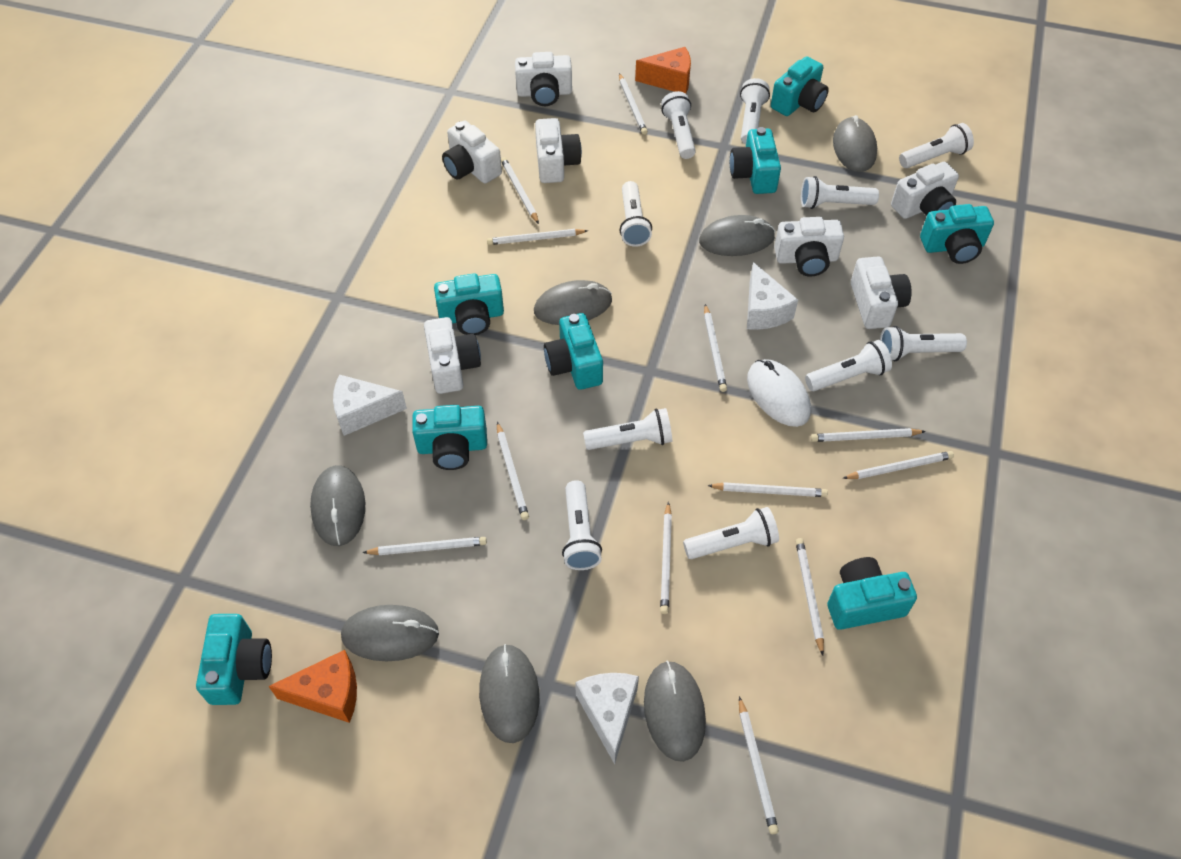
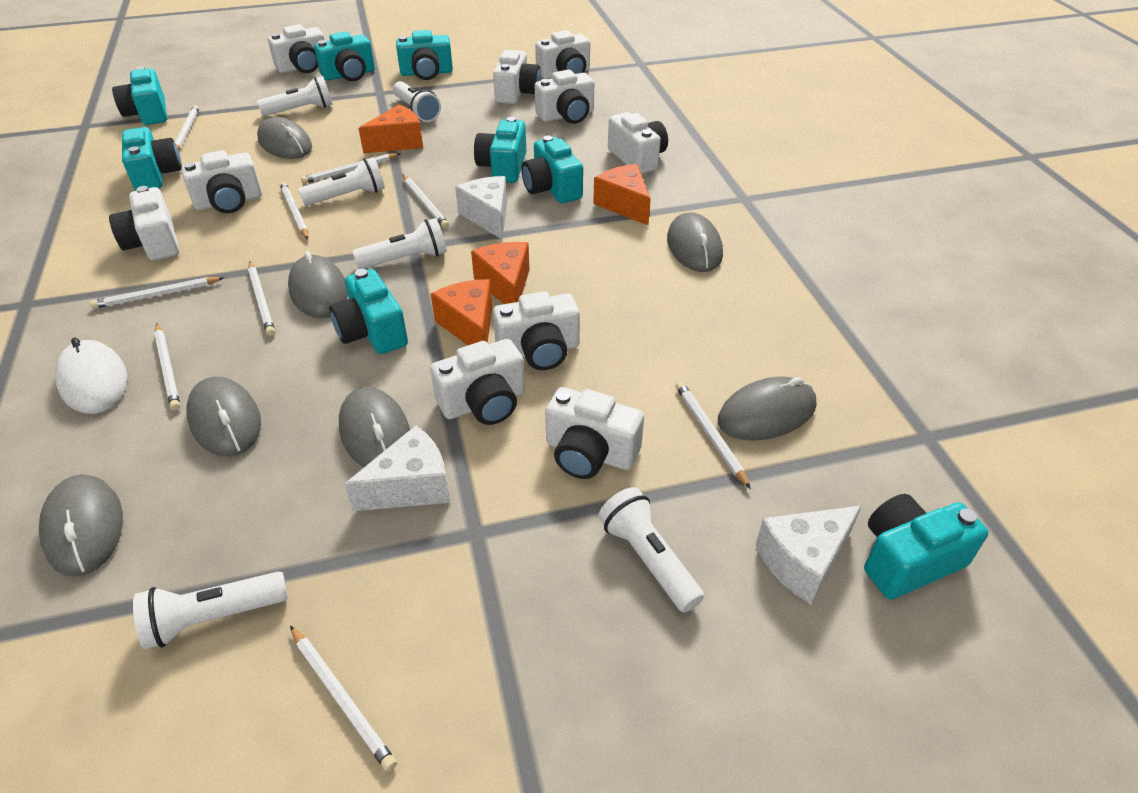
orange cheese: [269,650,357,723] [635,47,691,94] = 2 -> [358,105,423,153] [431,279,492,345] [471,242,530,304] [593,164,651,225] = 4
white camera: [424,317,481,394] [442,121,502,184] [515,52,572,106] [535,118,582,183] [774,217,844,277] [851,256,912,329] [891,162,959,219] = 7 -> [109,186,179,260] [181,150,262,213] [268,24,325,73] [430,339,525,425] [493,50,541,104] [493,291,580,370] [535,30,590,79] [535,70,594,124] [545,387,644,479] [608,112,668,174] = 10
white flashlight: [562,480,602,570] [583,408,672,450] [620,181,652,247] [661,91,696,159] [683,507,779,559] [740,78,770,144] [801,176,879,209] [805,340,892,391] [880,326,967,361] [899,123,974,168] = 10 -> [133,571,288,649] [257,76,333,116] [298,157,385,206] [352,218,447,269] [393,81,441,122] [598,487,704,612] = 6
white pencil: [362,537,487,555] [487,229,588,245] [497,422,529,520] [501,157,539,224] [619,73,648,135] [660,501,672,614] [704,304,727,392] [707,482,828,497] [739,696,779,834] [795,538,824,656] [811,428,926,442] [842,451,954,479] = 12 -> [90,277,224,309] [154,323,180,411] [175,105,199,150] [248,262,275,336] [280,182,308,239] [290,625,397,772] [301,153,401,184] [403,175,449,228] [676,381,751,489] = 9

